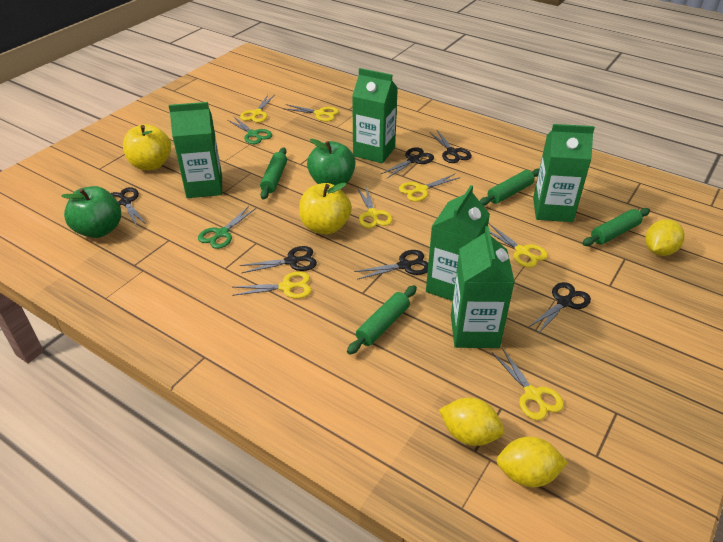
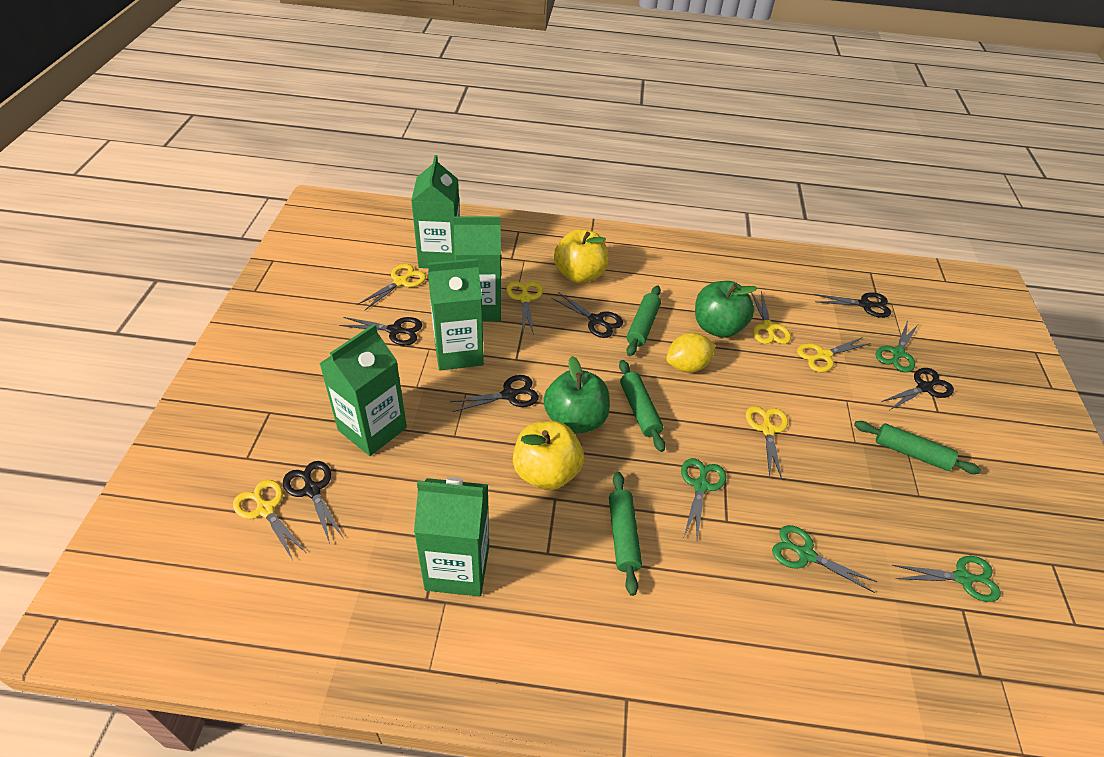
green scissors: [198,206,256,249] [227,117,272,144] = 2 -> [681,458,726,540] [772,525,877,593] [876,321,918,373] [892,556,1001,602] = 4
yellow lemon: [439,397,504,446] [497,437,568,487] [645,219,685,256] = 3 -> [666,333,716,373] = 1
yellow scissors: [232,271,312,299] [240,95,275,123] [283,104,339,122] [357,187,393,228] [399,174,461,202] [489,224,548,268] [492,348,564,420] = 7 -> [233,480,305,560] [357,264,426,310] [506,281,543,335] [746,406,788,479] [751,291,791,344] [797,337,871,372] = 6

